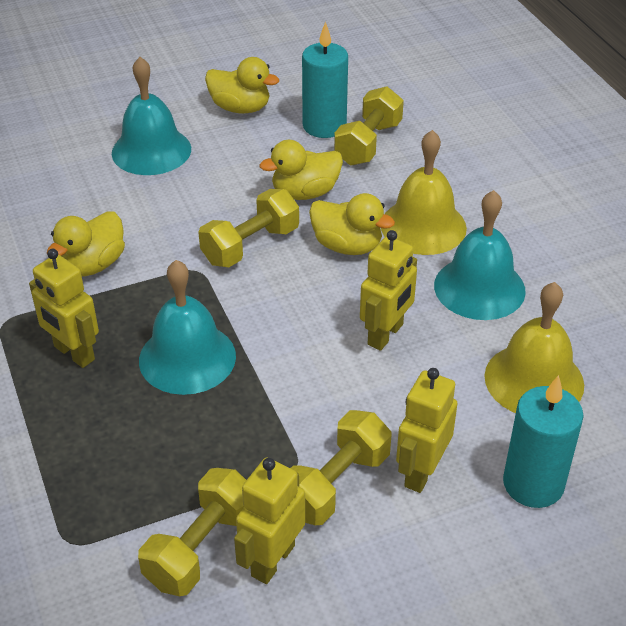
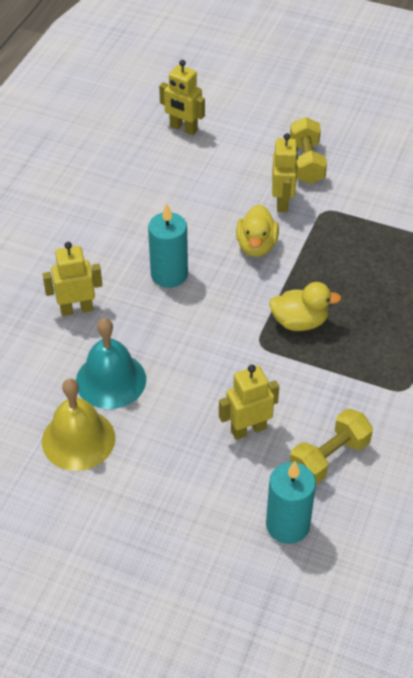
turquoise bell: [112,57,191,175] [139,260,236,395] [434,190,526,320] = 3 -> [76,318,146,409] = 1
yellow bell: [381,130,467,255] [484,282,584,413] = 2 -> [42,379,115,471] = 1
yellow duck: [47,211,125,276] [205,57,279,114] [260,140,343,200] [309,193,395,255] = 4 -> [236,205,279,257] [269,282,342,331] = 2
yellow dumbbell: [138,468,246,596] [198,189,299,267] [291,410,392,525] [334,86,404,166] = 4 -> [290,117,327,184] [290,409,373,484] = 2

